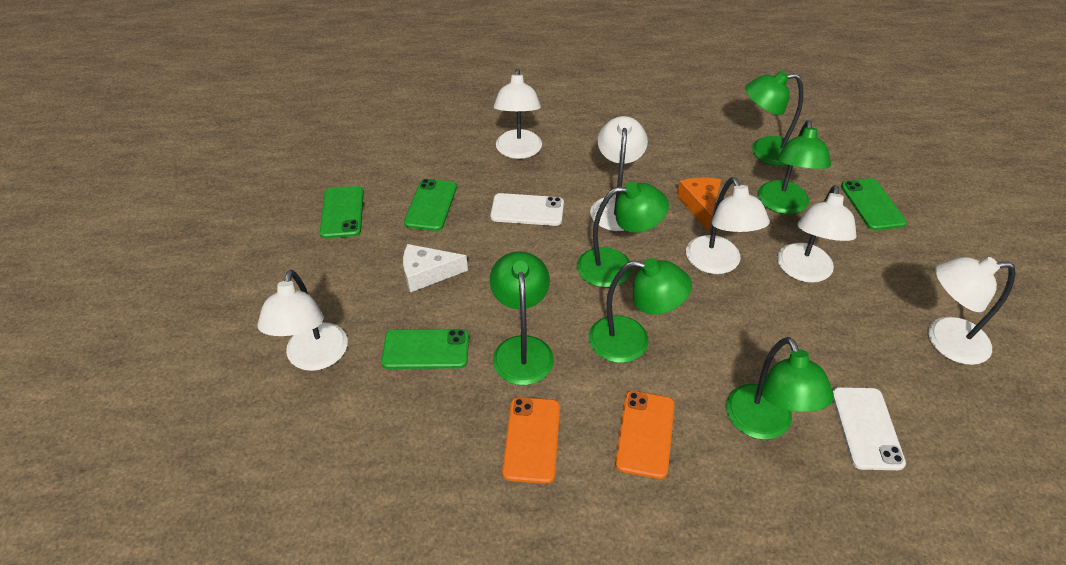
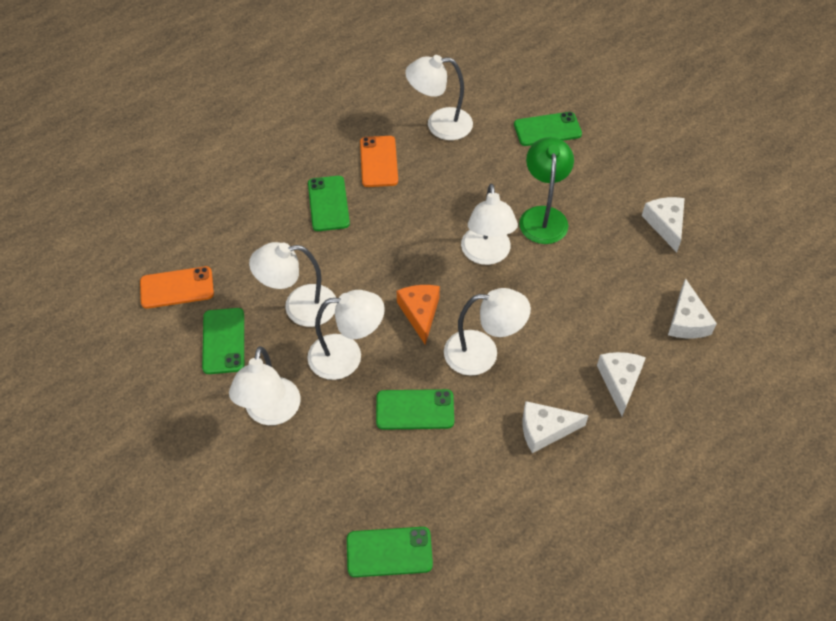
green lamp: [490,251,554,385] [577,182,669,288] [589,258,692,363] [726,337,834,440] [745,71,803,166] [758,120,831,214] = 6 -> [519,137,574,244] = 1
green phone: [320,186,364,238] [381,329,469,369] [404,179,457,231] [841,178,907,230] = 4 -> [202,308,244,374] [308,176,350,231] [347,527,433,577] [376,389,454,430] [514,112,582,146] = 5
white cheese: [403,244,468,293] = 1 -> [522,401,589,453] [597,352,646,416] [642,197,685,252] [668,278,717,338] = 4
white phone: [490,193,564,226] [833,387,906,470] = 2 -> none = 0

